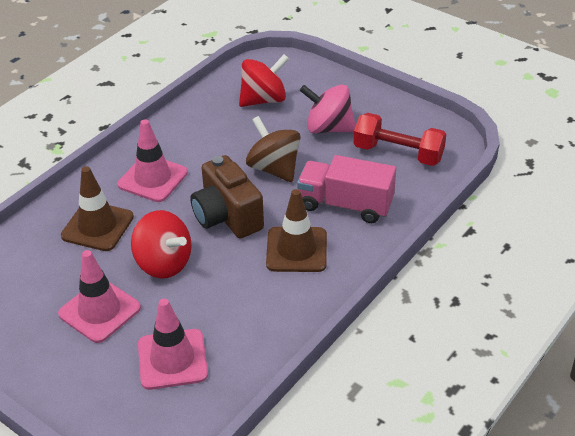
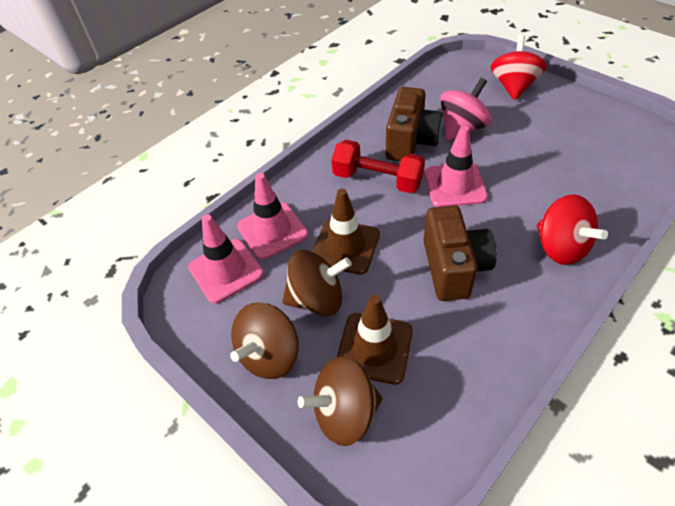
brown camera: [190,155,264,238] = 1 -> [386,87,443,161] [423,205,497,301] = 2
brown spinning top: [246,116,301,182] = 1 -> [230,302,299,379] [282,250,352,316] [298,356,383,446] = 3
pink truck: [297,155,396,223] = 1 -> none = 0

